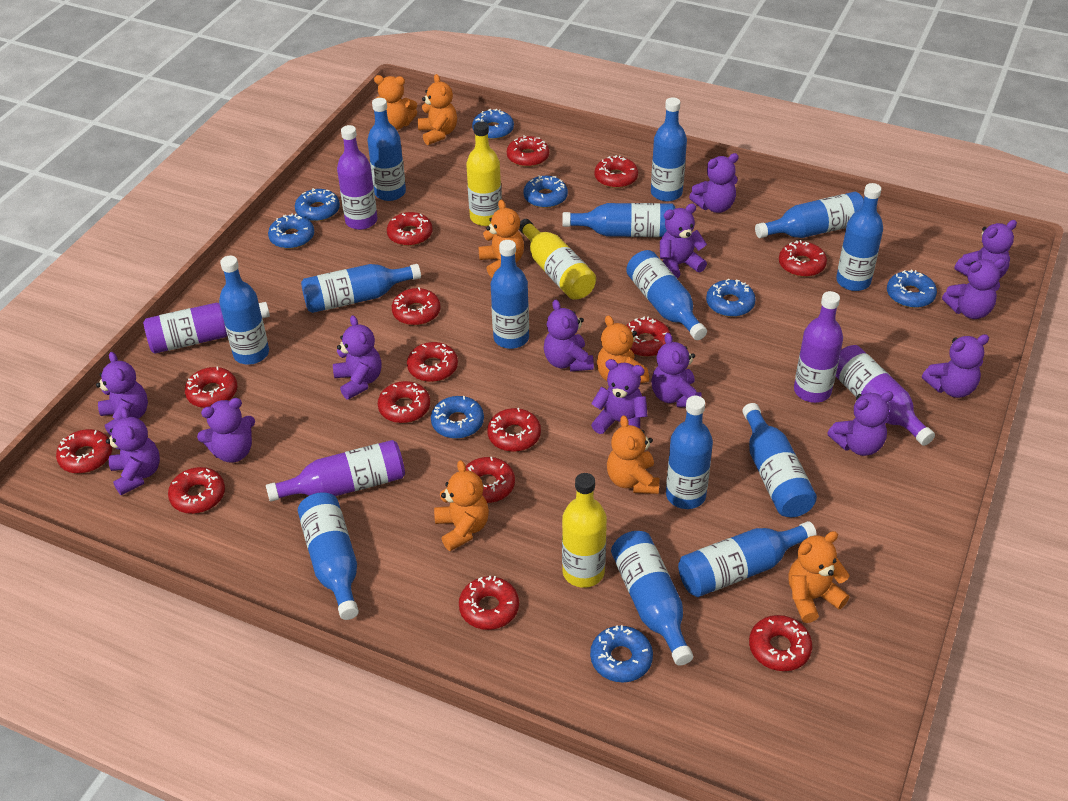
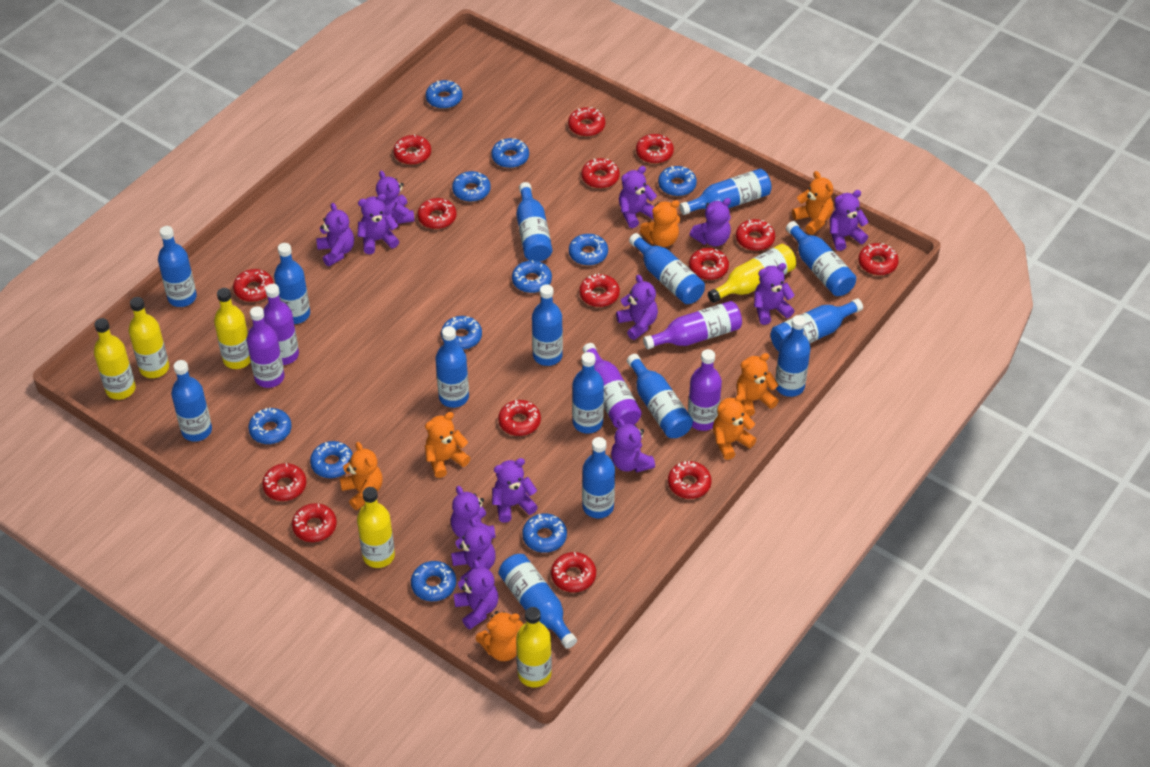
blue bottle: [219,256,269,365] [298,492,359,620] [301,264,421,313] [367,98,406,201] [491,240,529,349] [562,203,675,237] [611,531,693,666] [626,250,707,340] [651,97,687,201] [666,396,713,509] [678,521,817,597] [742,403,817,517] [755,192,864,238] [836,183,883,291] = 14 -> [158,226,197,307] [171,360,212,442] [274,243,310,324] [435,326,469,408] [499,554,577,649] [516,182,552,262] [532,284,563,366] [572,352,604,434] [582,437,615,518] [627,354,693,438] [629,233,705,304] [679,169,772,215] [771,299,863,351] [775,315,811,397] [786,221,856,296] = 15
blue donut: [268,214,314,249] [295,188,340,222] [431,396,484,439] [472,109,514,140] [523,175,568,208] [590,625,653,683] [706,279,756,317] [887,270,937,308] = 8 -> [248,407,292,444] [310,441,353,478] [411,561,456,601] [426,80,463,109] [441,316,482,350] [452,171,491,202] [491,138,529,168] [512,260,552,293] [522,513,567,553] [569,234,608,265] [658,166,697,196] = 11
yellow bottle: [466,122,502,226] [519,219,596,300] [562,473,607,588] = 3 -> [94,318,136,400] [129,297,169,378] [214,288,251,369] [357,487,395,568] [516,607,552,688] [708,244,796,303] = 6

